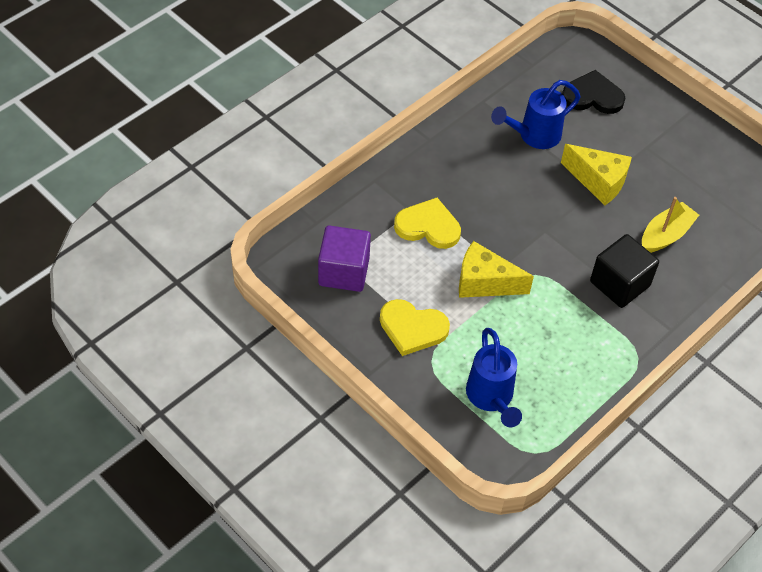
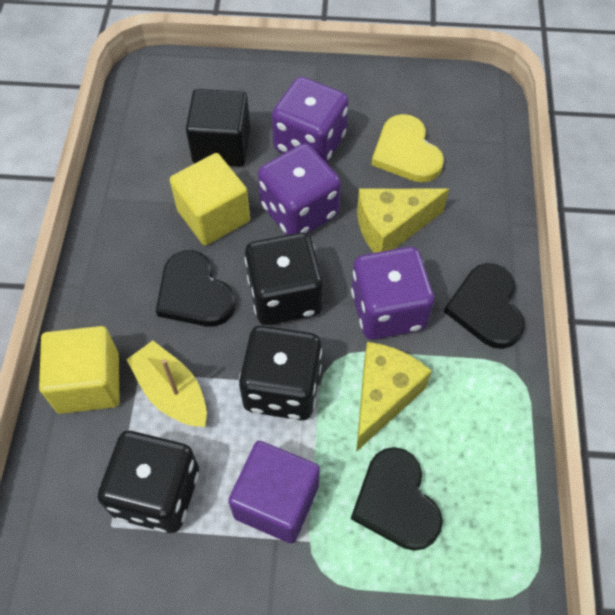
black dice: none = 0 -> [98,431,199,533] [239,325,322,420] [245,233,323,325] = 3
black heart: [562,70,625,114] = 1 -> [156,250,235,327] [351,447,443,551] [444,263,525,349] = 3
blue watering can: [466,328,522,427] [491,80,581,149] = 2 -> none = 0
purple dice: none = 0 -> [258,143,341,235] [272,77,349,163] [351,247,434,340] = 3
yellow cube: none = 0 -> [39,326,119,414] [170,153,250,245] = 2
yellow heart: [380,299,450,356] [394,198,461,249] = 2 -> [371,114,444,183] = 1

